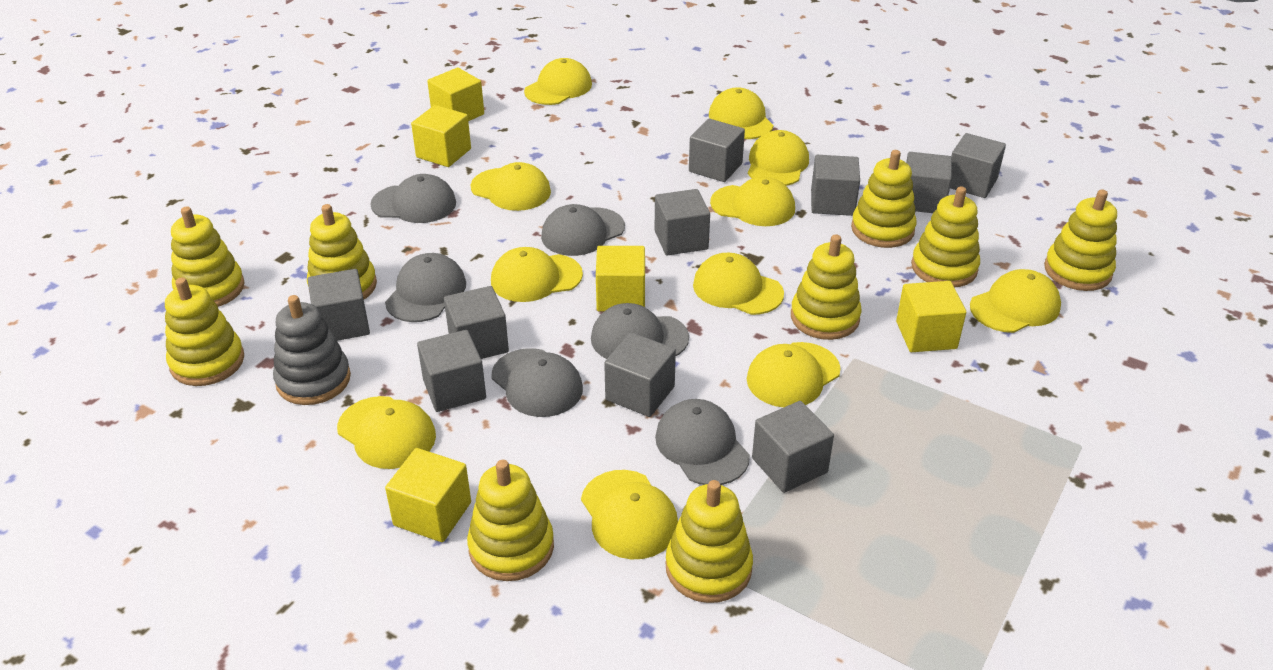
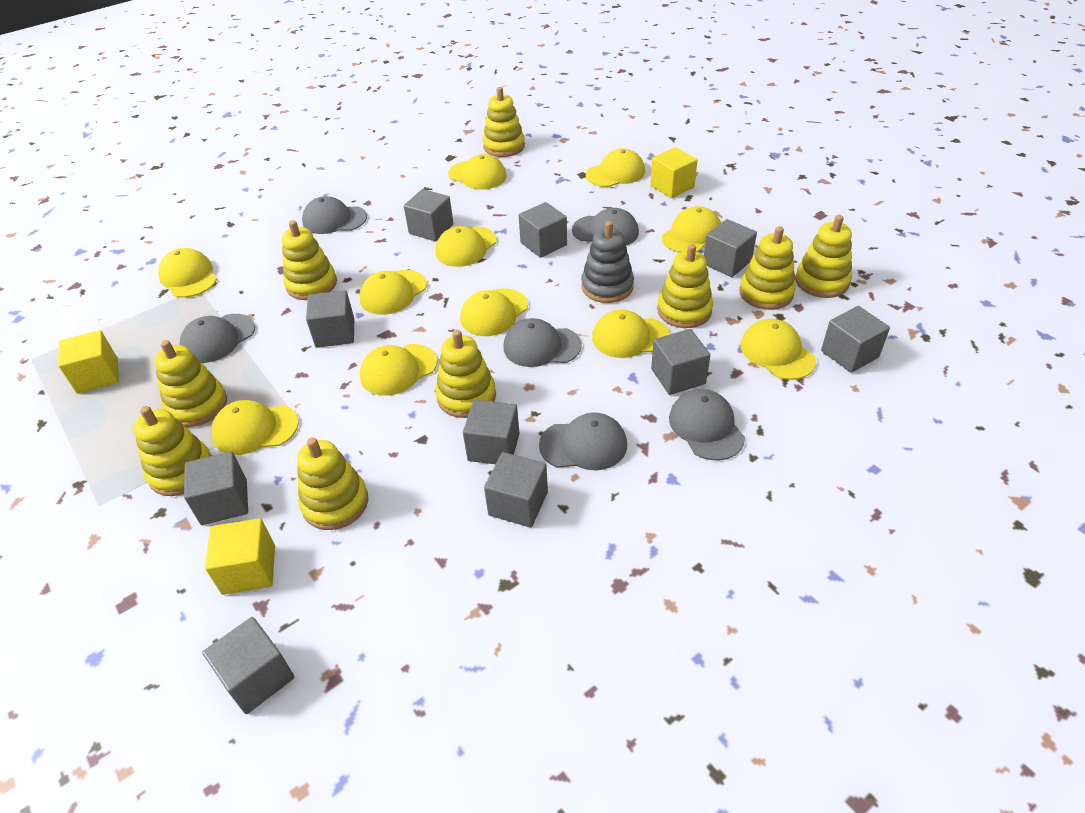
yellow cube: [385,448,471,542] [411,105,471,167] [427,68,484,121] [596,246,645,312] [896,281,966,352] = 5 -> [58,330,119,394] [205,518,275,595] [650,147,697,198] = 3

